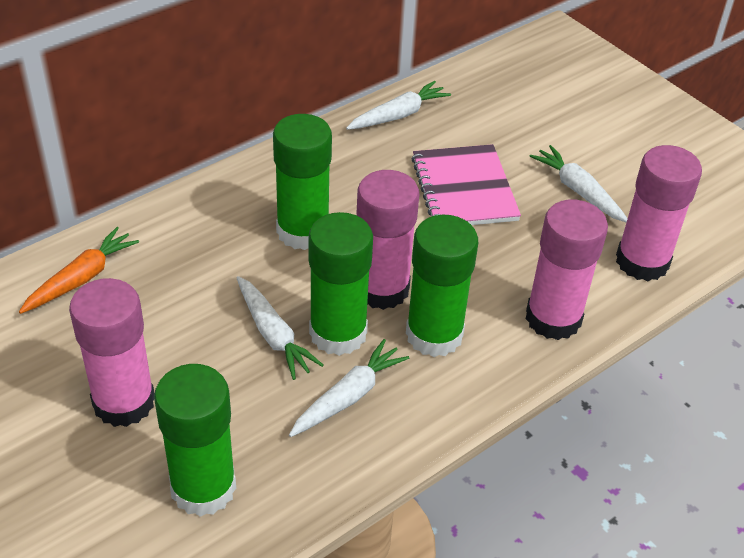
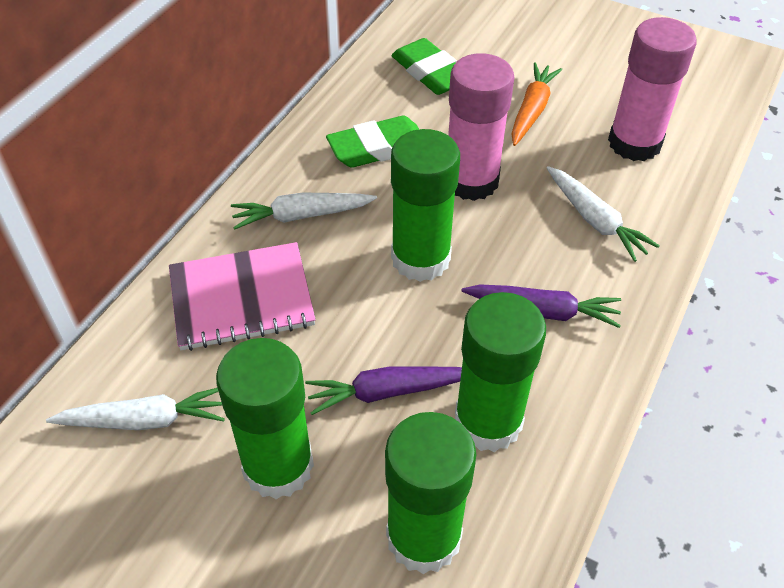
green eraser: none = 0 -> [326,116,419,168] [391,38,457,95] = 2
pink glue stick: [69,278,155,427] [357,170,419,310] [526,200,608,340] [616,145,702,281] = 4 -> [448,53,515,201] [608,17,697,161] = 2
purple carrot: none = 0 -> [305,366,462,415] [461,284,621,328] = 2
white carrot: [236,276,324,380] [289,339,409,437] [346,81,451,130] [530,145,628,222] = 4 -> [46,388,225,430] [231,193,377,229] [547,166,660,262] = 3

